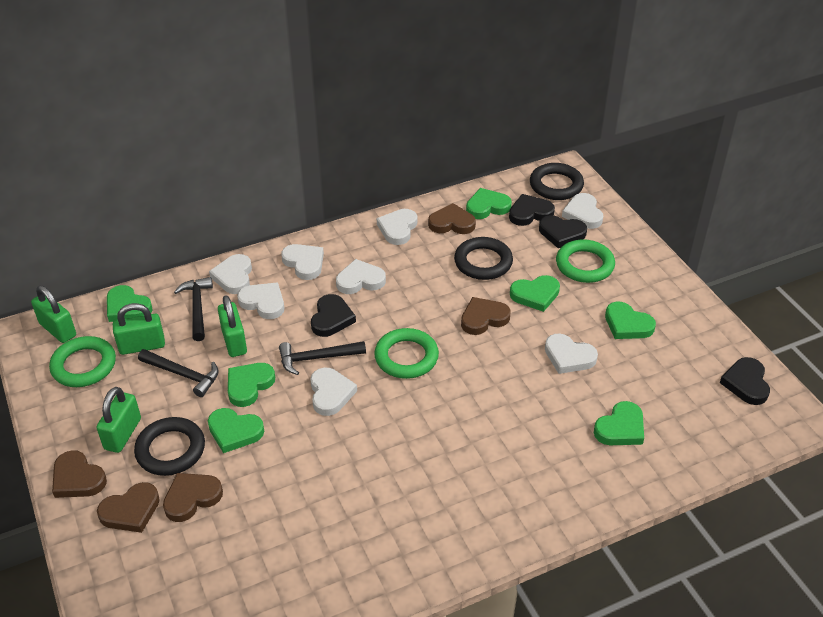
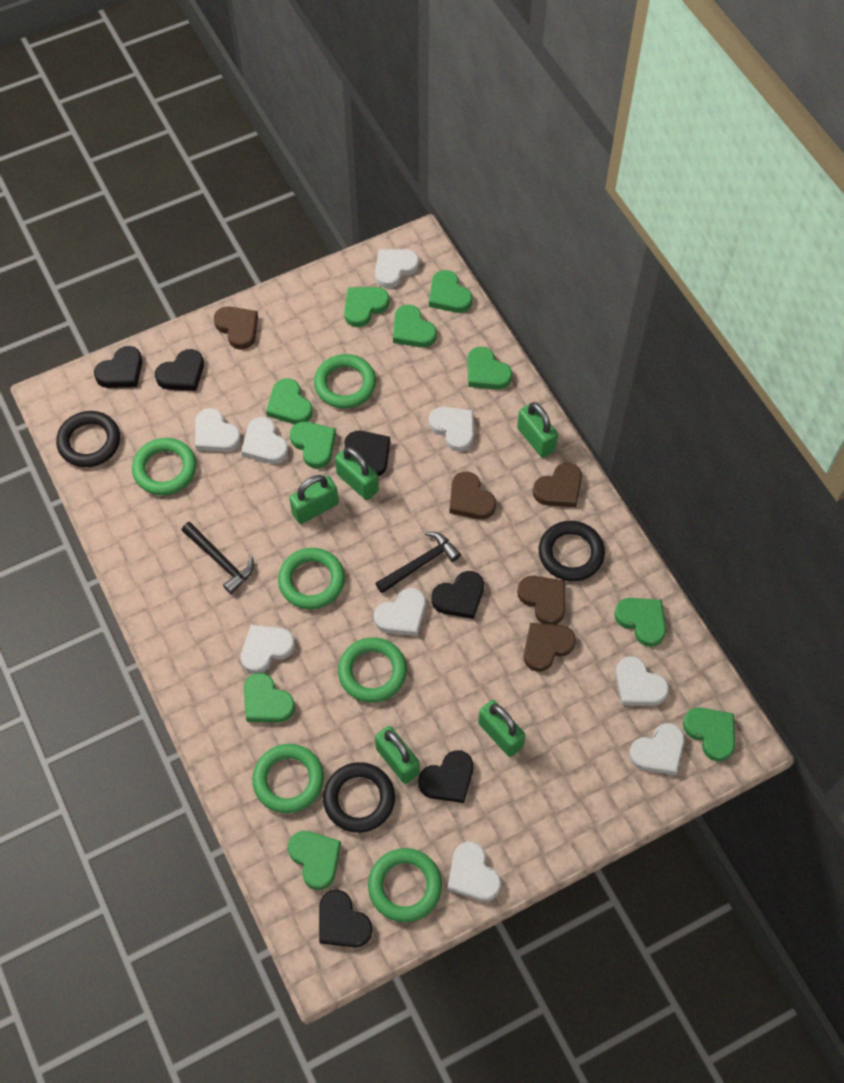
black hammer: [138,349,219,397] [174,277,213,341] [279,341,366,375] = 3 -> [181,522,254,594] [375,532,461,593] = 2
black heart: [311,294,356,337] [509,194,555,226] [539,215,587,248] [720,357,770,405] = 4 -> [94,346,142,388] [155,349,204,391] [319,889,372,947] [345,431,390,476] [418,750,473,803] [431,571,484,619] = 6
green heart: [107,285,153,322] [208,408,264,453] [228,363,275,407] [466,188,512,219] [510,275,560,312] [594,401,644,445] [605,302,656,339] = 7 -> [244,673,295,723] [266,378,313,424] [288,831,341,890] [290,421,336,468] [344,287,389,327] [393,305,436,348] [429,270,472,313] [467,347,512,390] [614,598,666,647] [683,707,735,762] = 10
green padlock: [31,286,76,343] [96,387,141,453] [113,303,165,355] [218,295,247,357] = 4 -> [289,475,338,524] [335,447,379,500] [375,726,420,784] [478,700,526,757] [517,402,558,458] = 5
green ring: [49,336,116,387] [374,328,439,379] [556,239,615,283] = 3 -> [132,438,196,495] [252,744,324,813] [278,548,345,609] [314,354,376,409] [338,637,407,703] [368,848,442,922] = 6
white heart: [209,254,252,294] [237,283,284,319] [281,244,324,280] [310,368,357,416] [336,259,386,294] [377,209,417,245] [545,334,598,374] [562,193,603,229] = 8 -> [195,408,241,452] [241,417,288,464] [241,625,295,674] [374,588,426,636] [375,249,419,288] [429,407,474,452] [448,842,501,902] [615,656,669,706] [629,723,685,775] = 9

